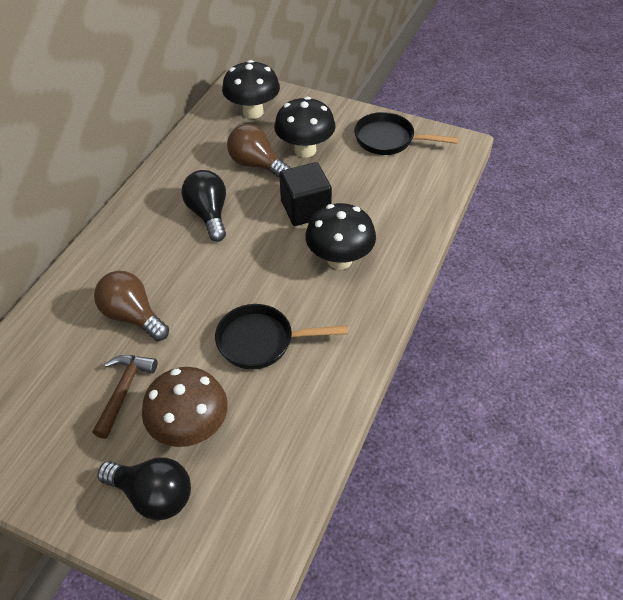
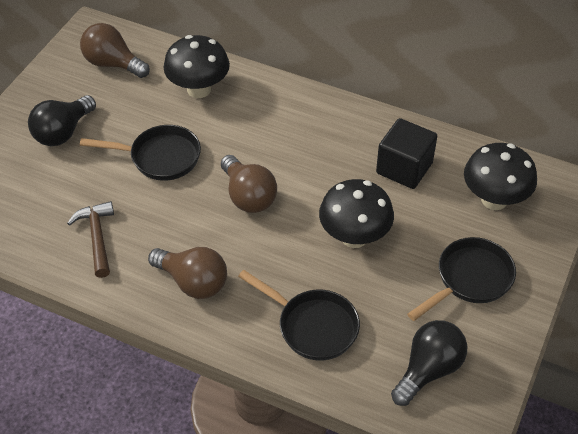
black pan: [215,304,348,369] [354,112,459,155] = 2 -> [80,125,201,181] [238,270,360,360] [407,237,516,321] = 3
brown light bulb: [94,271,169,341] [227,124,291,178] = 2 -> [80,23,150,78] [148,247,227,299] [221,155,277,213] = 3
brown mushroom: [142,367,228,447] = 1 -> none = 0

